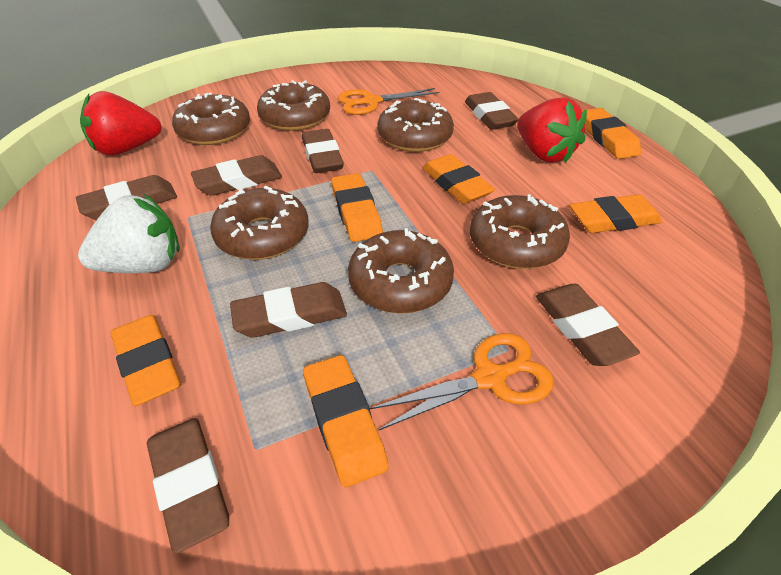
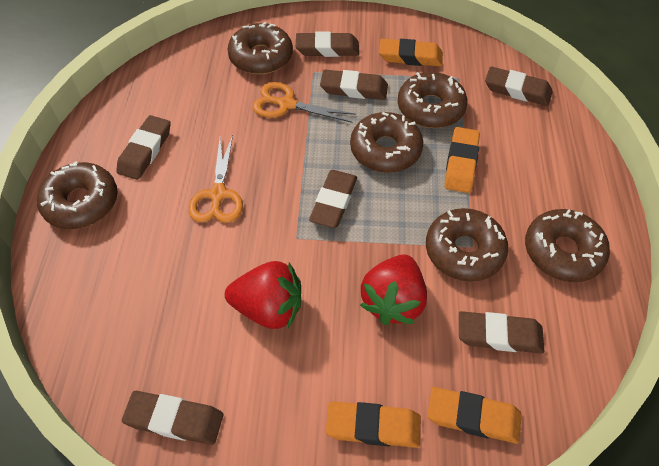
orange eraser: [111,315,181,406] [303,355,388,487] [331,173,383,242] [422,154,495,204] [570,194,663,233] [582,108,641,159] = 6 -> [326,401,421,448] [379,39,443,67] [427,387,521,444] [444,127,480,193] = 4
white strawberry: [78,194,180,273] = 1 -> none = 0

